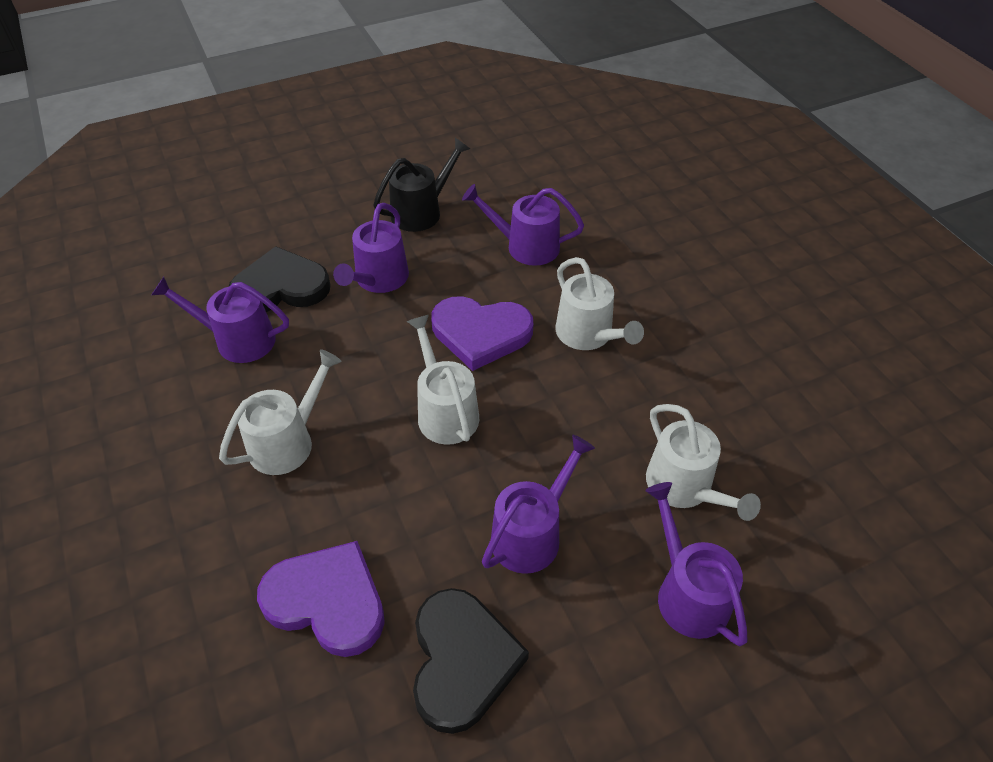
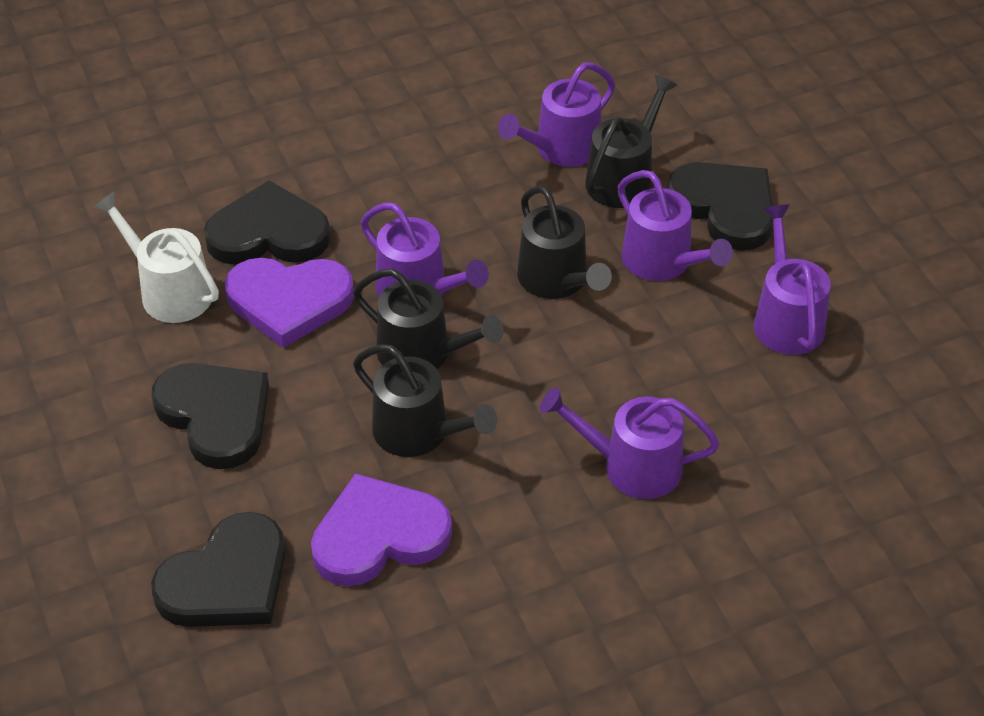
black heart: [228,246,331,312] [413,588,529,734] = 2 -> [151,512,285,627] [152,363,269,469] [204,180,331,265] [667,162,773,251] = 4
black watering can: [373,138,470,232] = 1 -> [353,269,504,369] [353,344,497,457] [517,186,612,299] [585,75,678,208] = 4
white watering can: [219,350,342,475] [407,315,479,445] [556,257,644,350] [646,404,761,521] = 4 -> [93,191,219,323] = 1

